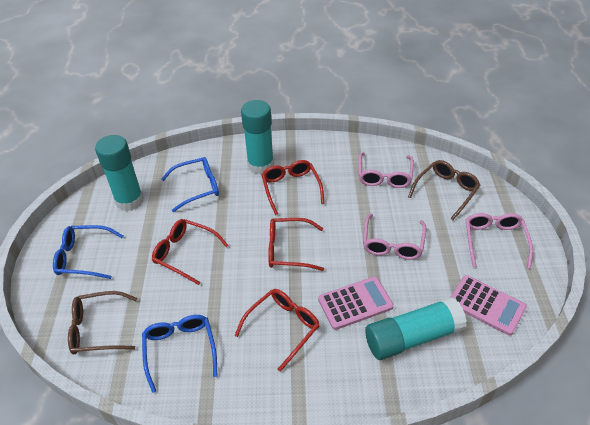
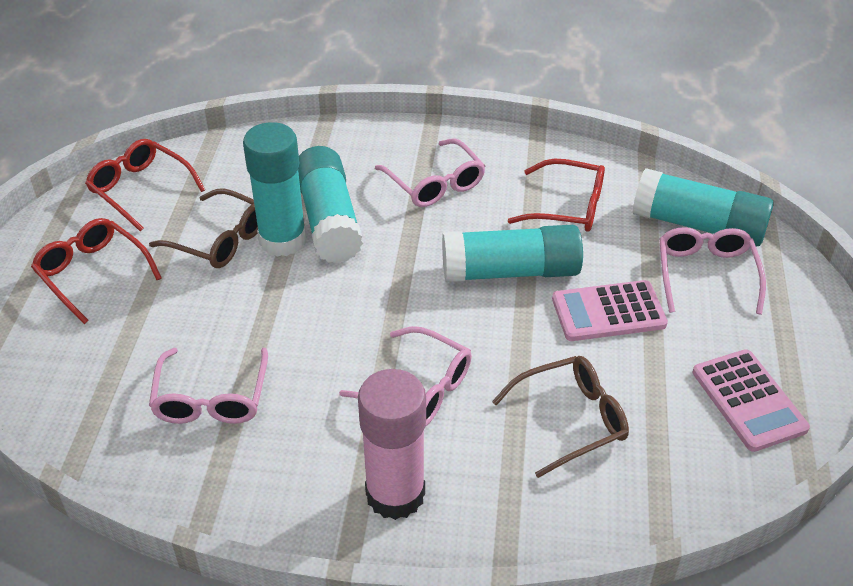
blue glasses: [53,225,123,279] [142,315,217,393] [161,157,219,212] = 3 -> none = 0
pink glasses: [358,152,414,188] [363,214,426,260] [466,213,533,268] = 3 -> [149,348,268,424] [339,326,472,427] [375,138,485,207] [659,227,766,314] = 4
pink glue stick: none = 0 -> [358,369,426,520] = 1
red glasses: [152,219,228,285] [235,289,320,372] [262,160,324,215] [268,218,324,271] = 4 -> [31,218,162,324] [85,139,205,231] [508,159,605,232] = 3
turquoise glue stick: [95,135,144,211] [241,100,274,175] [365,297,467,360] = 3 -> [243,122,306,257] [298,146,363,263] [442,225,583,282] [632,168,774,246] = 4

